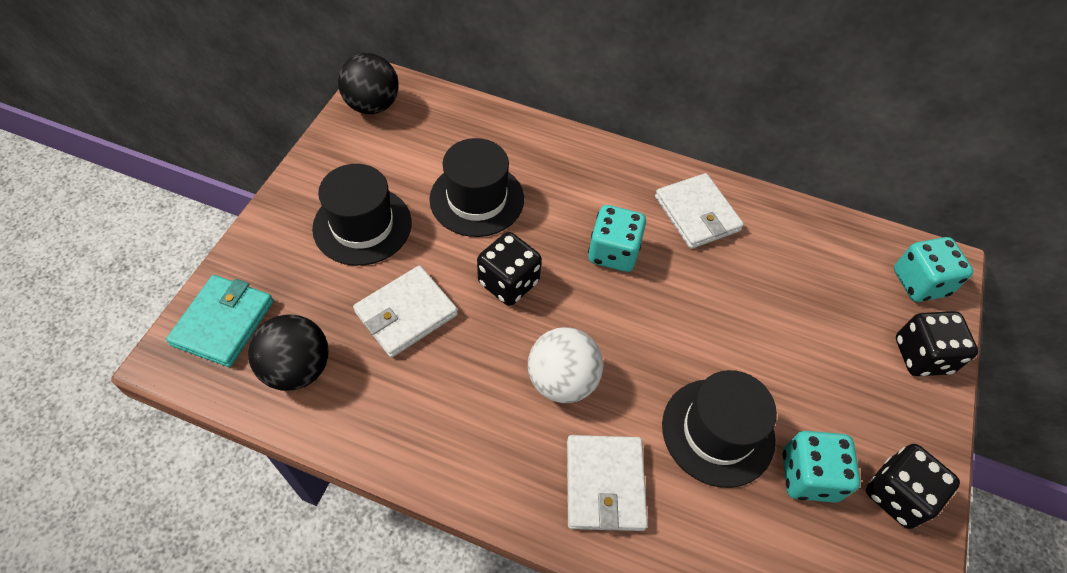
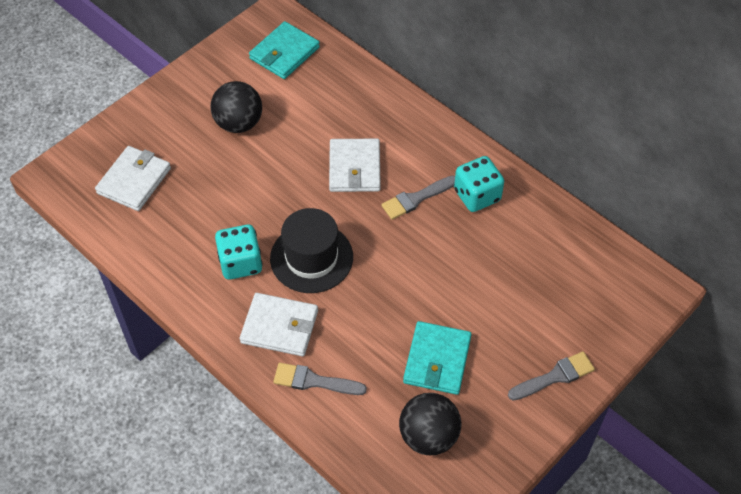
black dice: [477,232,542,306] [866,444,960,529] [896,311,978,376] = 3 -> none = 0
black hat: [312,164,412,266] [429,138,524,237] [662,370,777,488] = 3 -> [270,208,353,293] = 1
grey brush: none = 0 -> [273,363,367,395] [381,176,455,220] [508,351,595,400] = 3
turquoise dice: [588,205,646,272] [783,431,860,503] [894,237,973,302] = 3 -> [215,225,263,280] [454,156,504,212] = 2
turquoise wallet: [166,275,274,367] = 1 -> [249,21,320,79] [403,321,472,395] = 2
white ball: [528,327,603,403] = 1 -> none = 0

